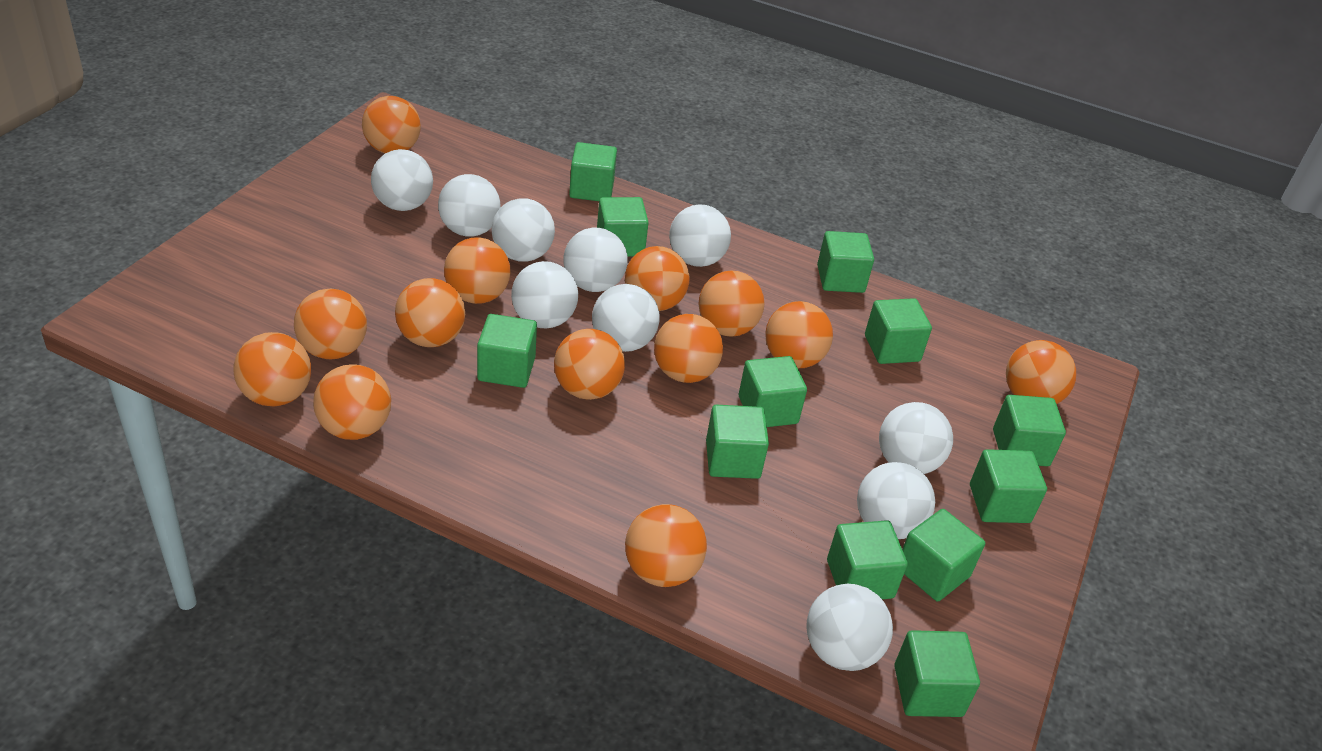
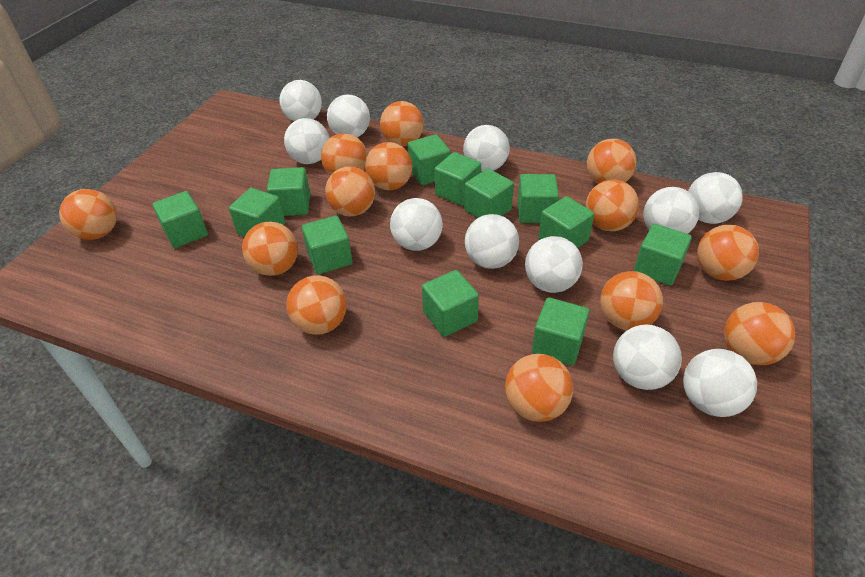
white ball: [371,149,433,211] [438,174,500,237] [492,198,555,262] [511,261,578,328] [563,228,628,292] [592,284,660,352] [669,205,731,267] [806,584,893,671] [857,462,935,539] [879,402,953,474] = 10 -> [280,80,322,121] [284,118,329,164] [327,95,370,137] [390,198,443,251] [463,125,510,172] [465,214,519,269] [525,236,583,293] [613,324,682,390] [643,187,699,234] [683,349,757,417] [688,172,743,224] = 11

